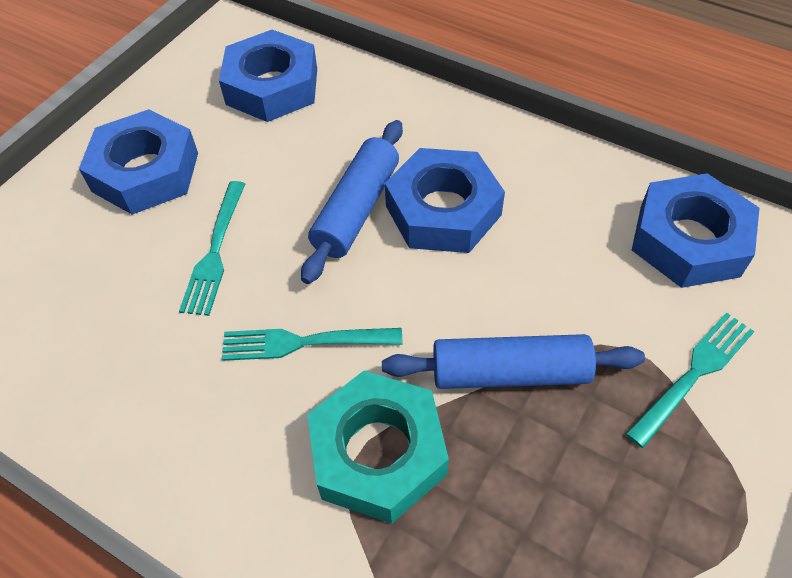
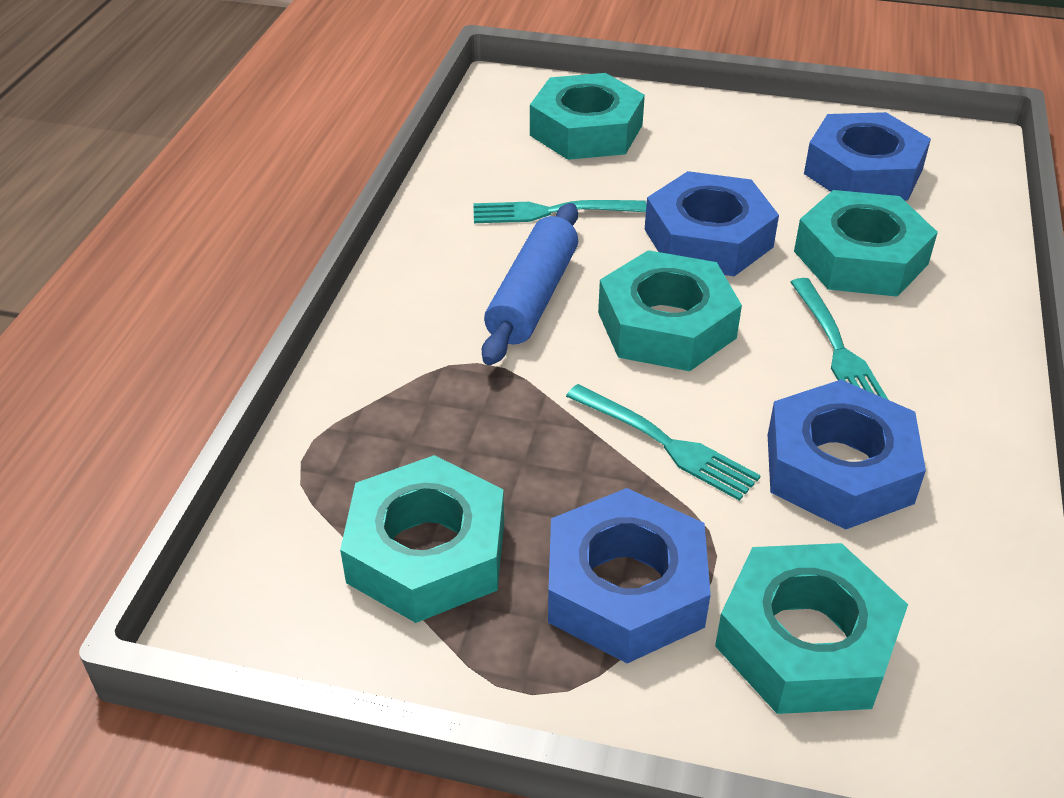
blue rolling pin: [301,120,403,284] [382,334,645,389] = 2 -> [482,203,578,365] = 1
turquoise nut: [307,371,449,524] = 1 -> [340,455,504,623] [530,73,645,160] [598,250,742,371] [715,543,908,714] [794,190,938,297] = 5

